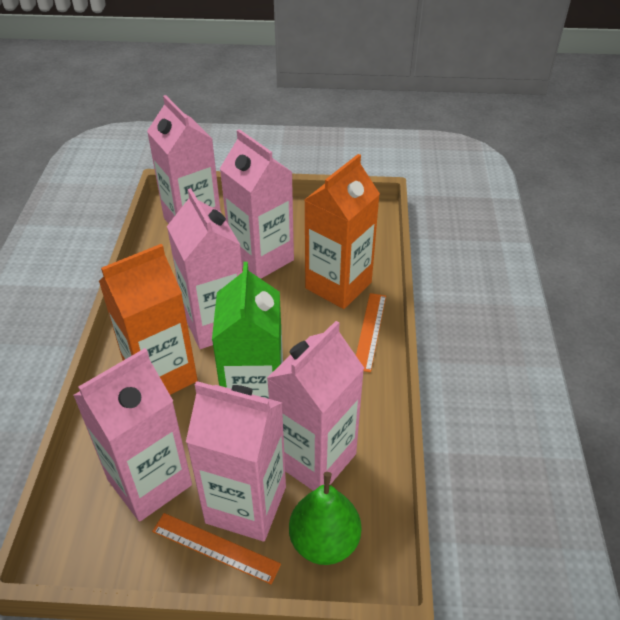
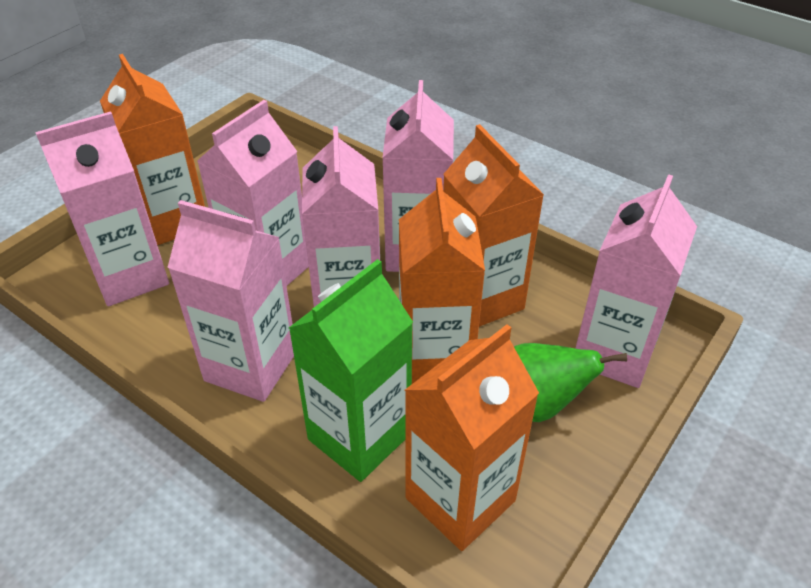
orange carton: [99,244,198,395] [304,154,380,309] = 2 -> [100,54,205,245] [399,178,485,384] [405,324,539,551] [443,124,544,327] = 4
orange ruler: [152,513,281,584] [356,293,386,372] = 2 -> none = 0

